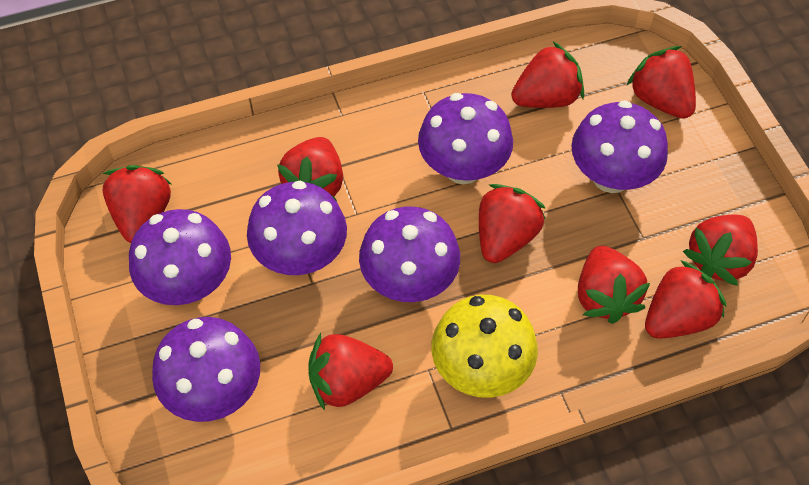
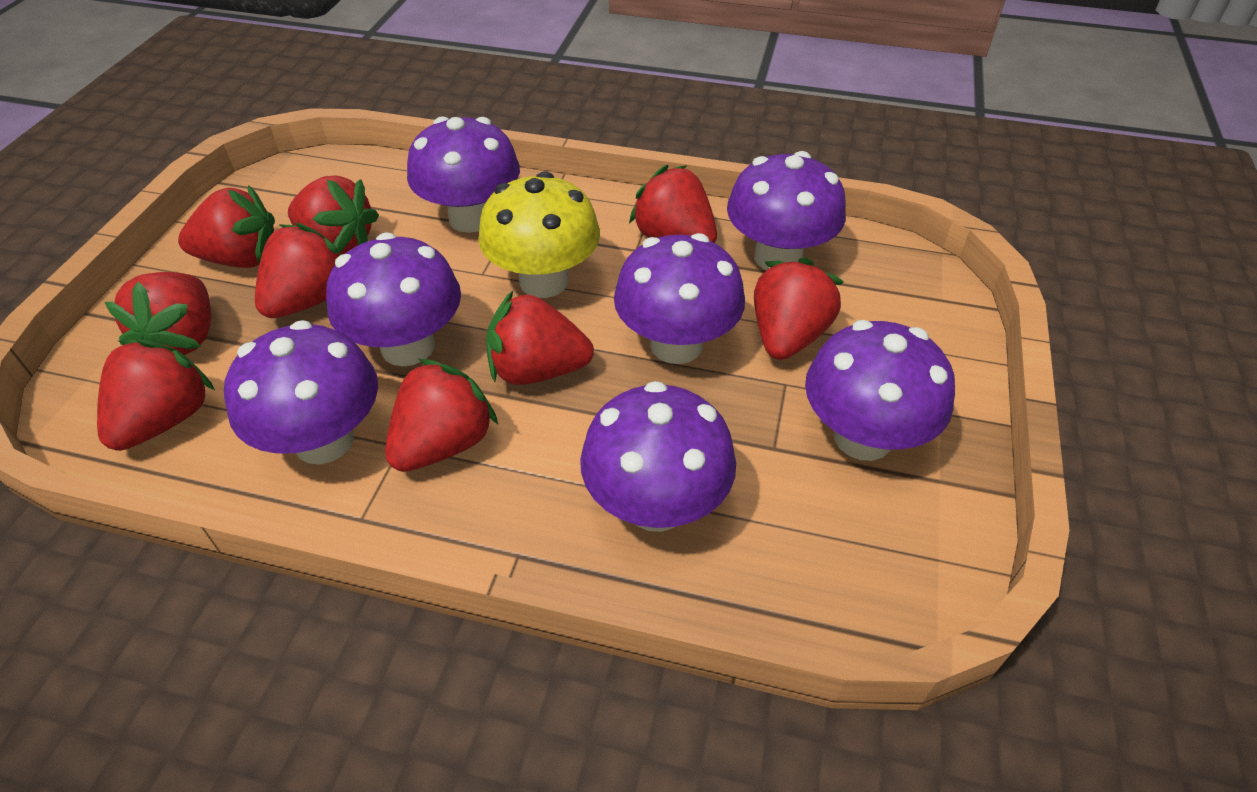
purple mushroom: [129,209,231,305] [152,317,260,422] [247,181,347,275] [359,207,460,302] [418,93,513,184] [571,100,668,193] = 6 -> [224,320,378,465] [326,232,461,366] [407,116,520,233] [580,381,736,532] [614,233,745,364] [727,151,846,270] [805,320,955,461] = 7

